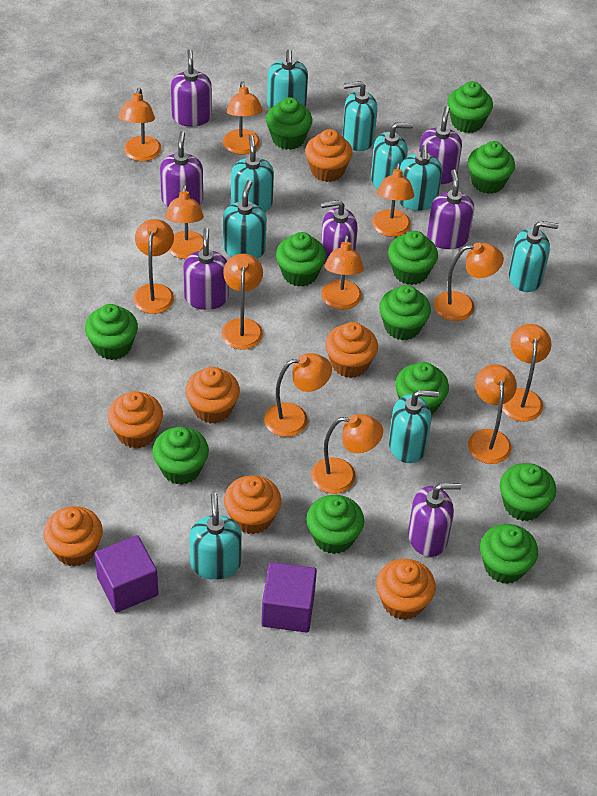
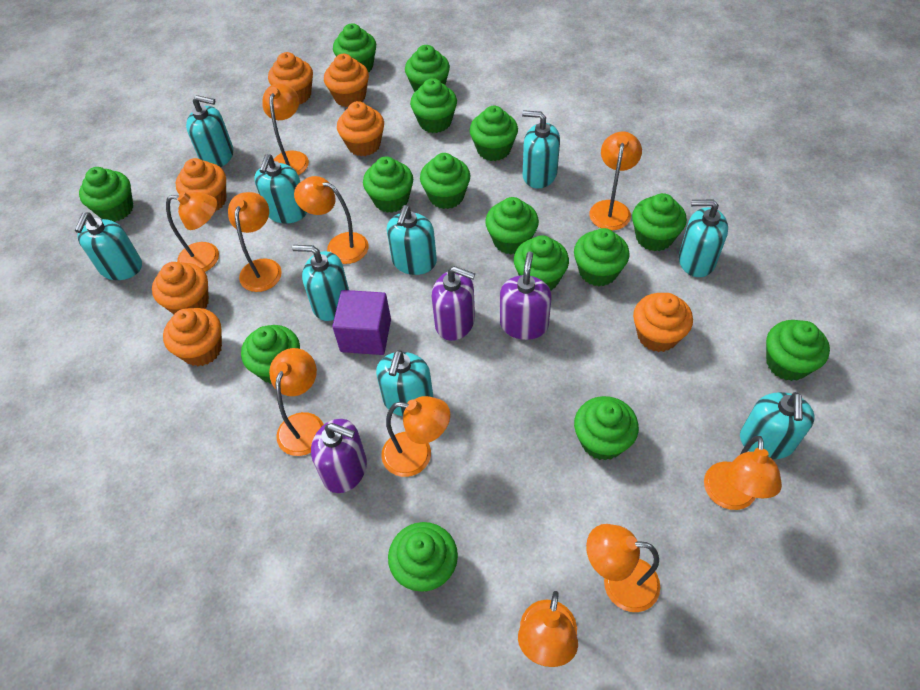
green cupcake: [85,304,138,360] [152,427,209,484] [266,97,312,150] [276,232,326,287] [306,495,364,554] [379,285,431,340] [388,231,438,285] [395,362,449,415] [447,81,493,133] [468,141,515,194] [480,524,538,584] [500,463,556,521] = 12 -> [79,167,133,222] [241,325,300,384] [333,23,376,72] [363,156,413,213] [388,522,458,592] [405,45,450,92] [410,78,457,133] [420,153,470,209] [470,106,518,161] [485,197,539,255] [514,235,569,291] [574,228,630,286] [574,396,639,461] [632,193,687,251] [766,320,830,381] = 15
orange lamp: [118,88,161,161] [133,219,174,314] [165,185,204,259] [221,254,263,350] [223,81,263,154] [264,353,332,437] [311,414,383,494] [321,235,364,310] [372,163,414,237] [434,243,504,321] [468,364,517,464] [502,324,552,422] = 12 -> [166,192,219,272] [228,192,282,292] [262,84,309,175] [269,348,324,456] [294,176,369,264] [381,396,450,477] [518,591,578,667] [586,524,660,612] [589,131,642,231] [704,436,782,510] = 10
purple cube: [94,535,159,613] [262,562,317,633] = 2 -> [332,290,391,355] = 1
purple soap dispenser: [160,131,203,207] [171,49,212,127] [183,228,229,310] [321,200,358,265] [408,483,461,557] [419,106,462,184] [427,169,474,249] = 7 -> [311,419,367,493] [432,266,475,341] [500,252,551,340] = 3

